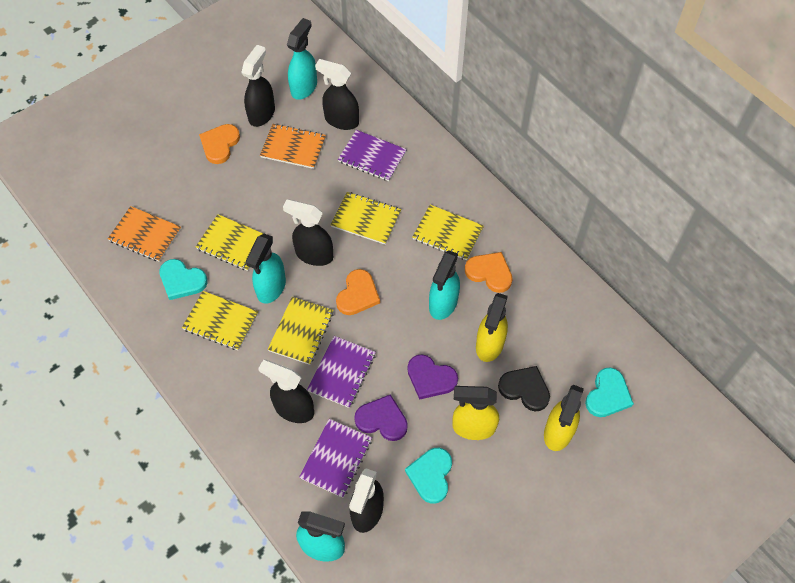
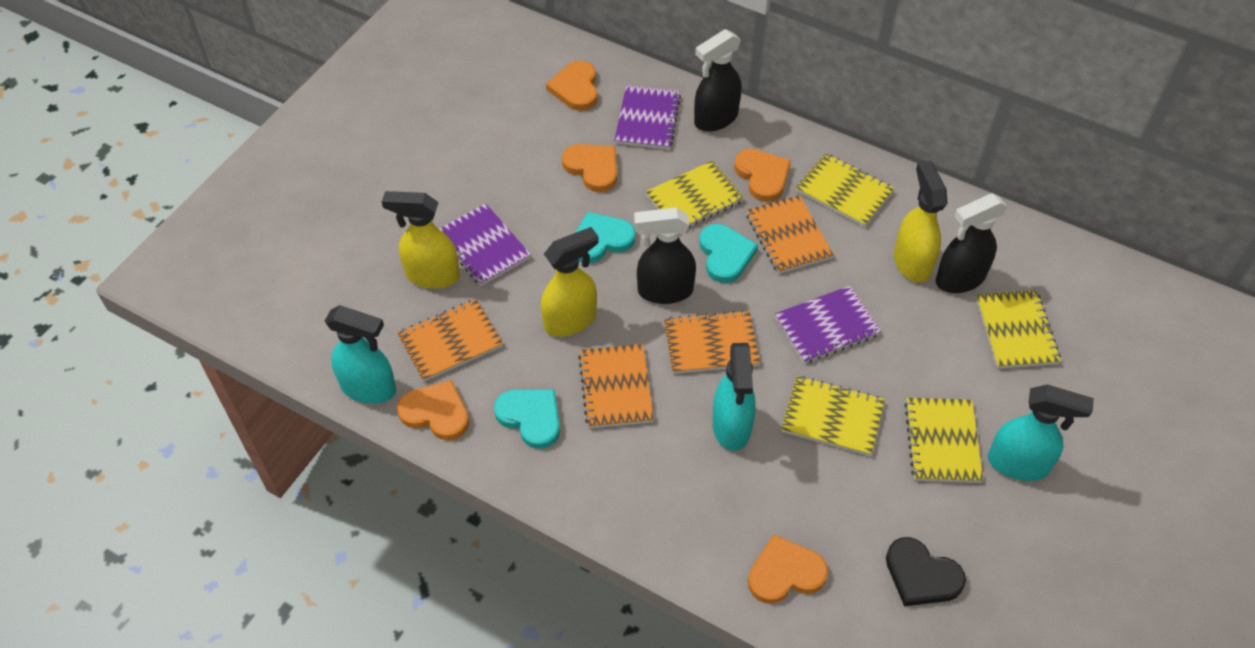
black spray bottle: [241,45,275,127] [258,360,314,423] [283,199,333,266] [315,59,359,130] [349,468,384,533] = 5 -> [634,207,696,304] [694,29,742,132] [936,193,1008,293] = 3
orange heart: [199,124,240,164] [336,269,380,315] [465,252,513,293] = 3 -> [397,380,469,441] [546,61,598,111] [562,144,617,192] [734,149,791,202] [748,534,828,604] = 5
orange notebook: [108,206,181,262] [260,124,326,169] = 2 -> [397,299,503,382] [578,344,654,428] [664,310,760,374] [746,195,834,274] = 4
purple heart: [354,394,408,441] [408,354,458,400] = 2 -> none = 0
turquoise spray bottle: [246,234,286,304] [287,18,317,100] [296,512,345,562] [429,250,460,320] = 4 -> [325,305,396,404] [712,343,756,451] [988,384,1094,481] = 3

